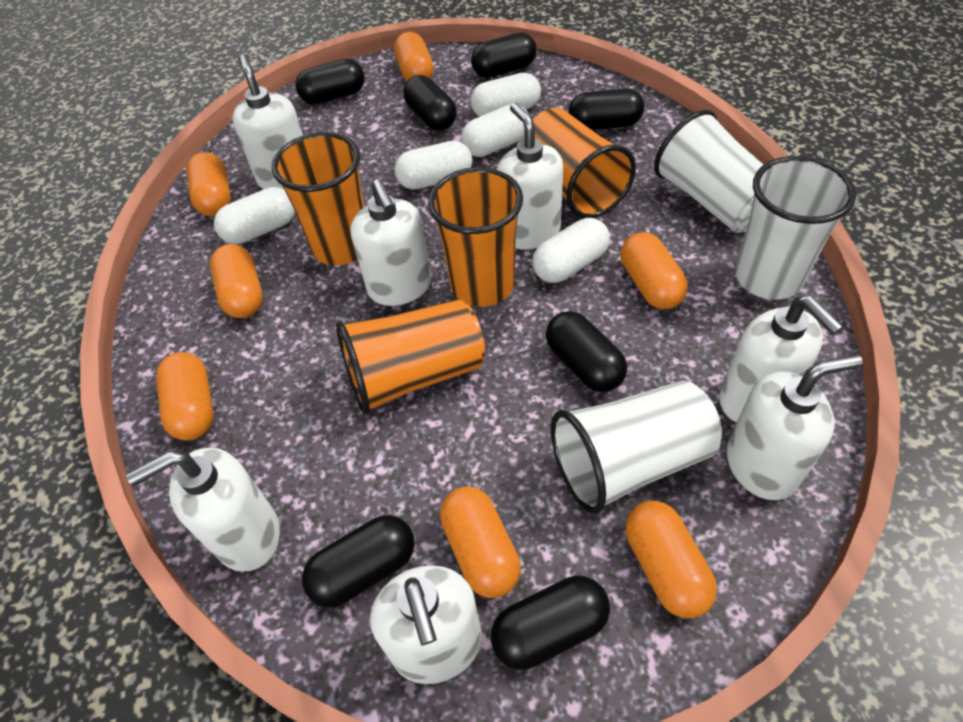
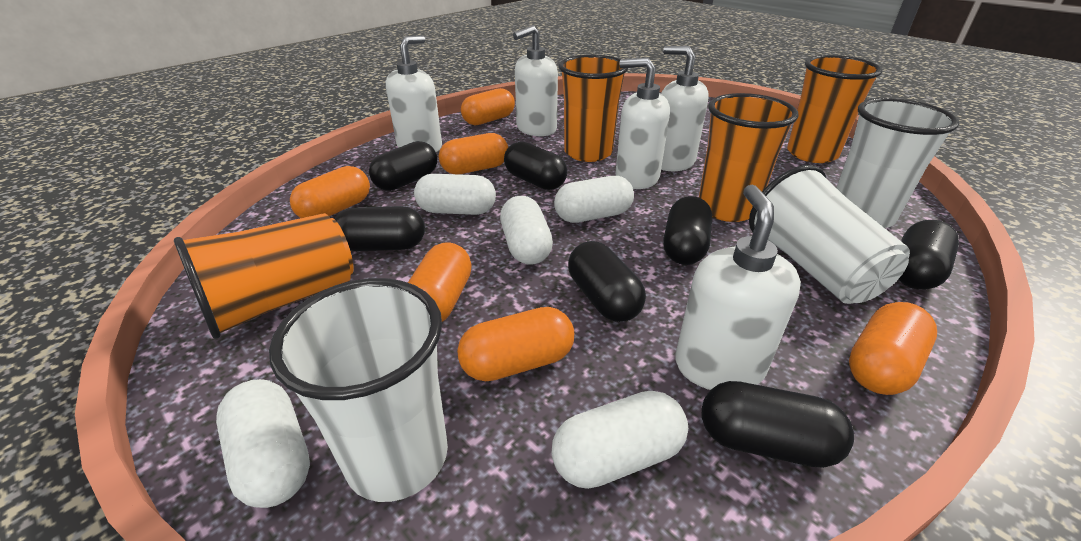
orange capsule: [156,352,214,441] [187,152,231,217] [210,244,263,318] [394,32,434,81] [440,486,521,598] [621,232,688,309] [626,501,717,618] = 7 -> [290,166,370,218] [408,242,472,322] [439,133,508,174] [457,307,574,381] [461,88,515,125] [849,302,937,395] = 6
white soap dispenser: [127,448,280,572] [233,54,303,189] [351,179,431,306] [370,565,482,684] [497,103,563,249] [719,295,843,423] [727,354,863,500] = 7 -> [386,35,442,152] [513,25,558,136] [616,58,670,189] [661,46,709,171] [675,185,801,390] = 5

